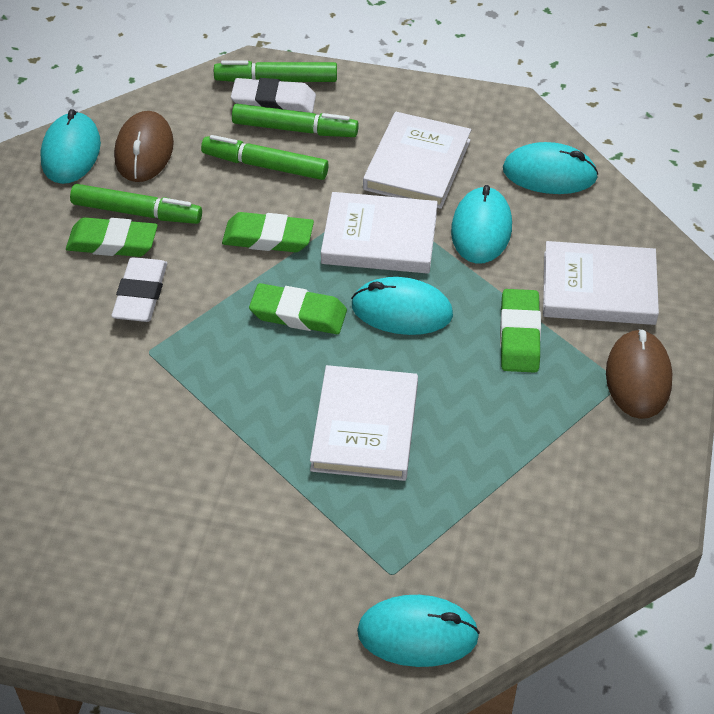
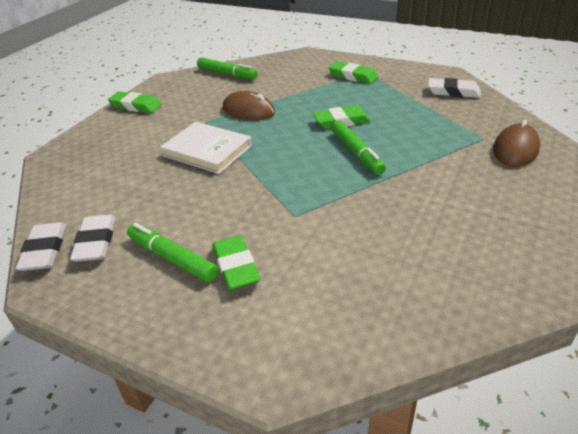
green marker: [70,184,202,224] [201,135,329,180] [214,61,337,82] [232,104,359,137] = 4 -> [127,223,219,282] [197,57,258,80] [331,120,386,175] = 3
turquoise mouse: [40,109,101,184] [351,277,453,335] [357,595,480,667] [451,185,512,264] [503,142,598,194] = 5 -> none = 0
white book: [310,365,418,481] [321,192,438,273] [363,112,471,209] [543,241,659,325] = 4 -> [160,122,252,174] = 1
white eraser: [111,257,167,322] [231,78,316,113] = 2 -> [16,222,66,271] [70,214,115,262] [428,78,481,98] = 3

